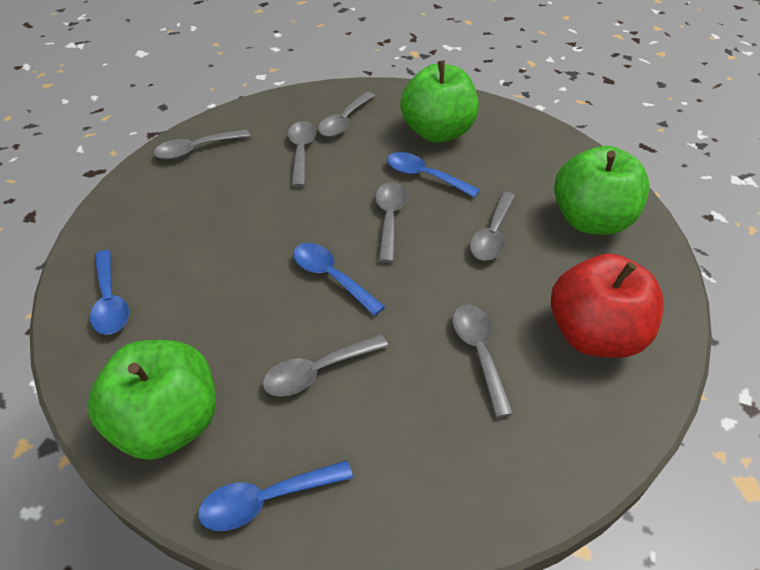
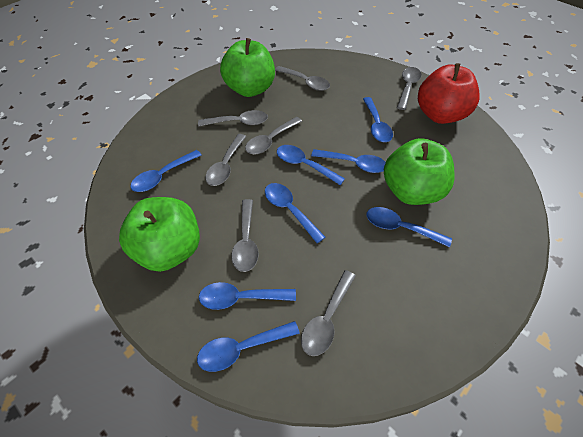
blue spoon: [90,250,129,335] [198,460,353,531] [293,243,385,316] [387,152,480,198] = 4 -> [131,150,202,192] [197,321,300,372] [199,282,296,310] [265,183,325,243] [277,145,345,185] [311,149,386,173] [363,97,393,142] [366,207,452,247] = 8

